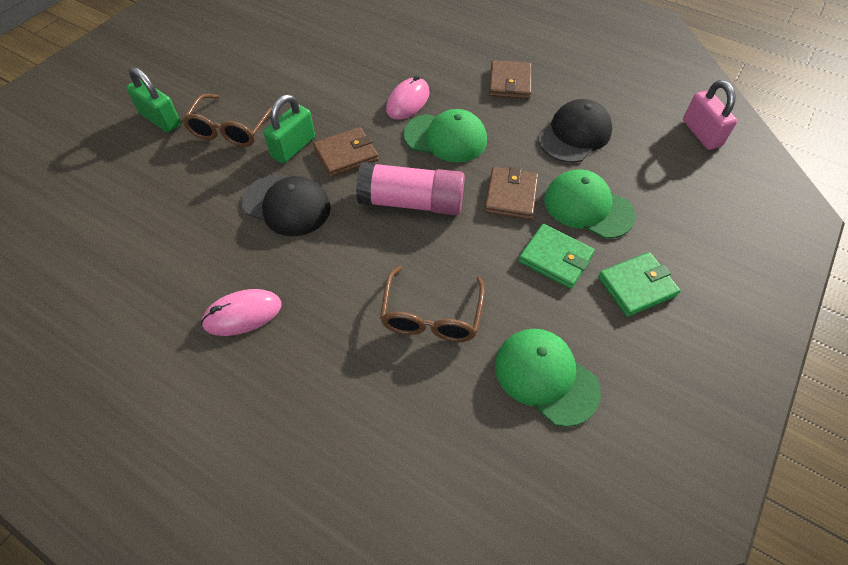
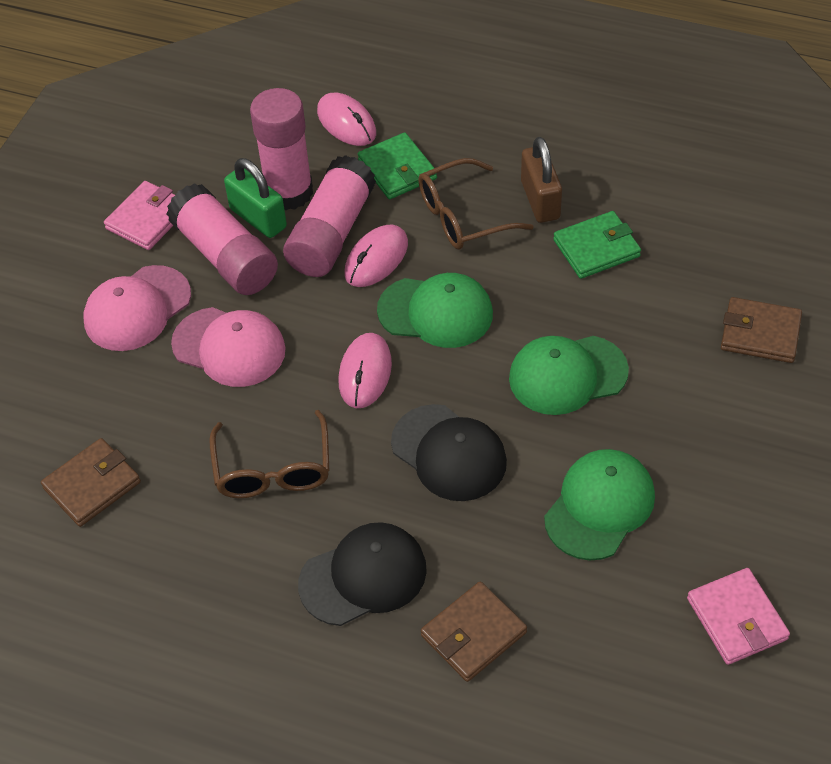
brown padlock: none = 0 -> [521,137,562,223] = 1
green padlock: [126,67,181,133] [263,94,315,163] = 2 -> [224,158,287,238] = 1
pink cap: none = 0 -> [83,265,191,351] [171,307,286,387] = 2
pink glue stick: [356,162,465,215] = 1 -> [167,183,278,295] [250,88,313,210] [283,155,376,277] = 3
pink mouse: [201,289,281,336] [386,75,430,120] = 2 -> [317,93,376,146] [339,333,392,408] [345,225,408,287] = 3
pink padlock: [683,80,737,150] = 1 -> none = 0
pink wallet: none = 0 -> [104,181,175,250] [687,568,790,665] = 2

